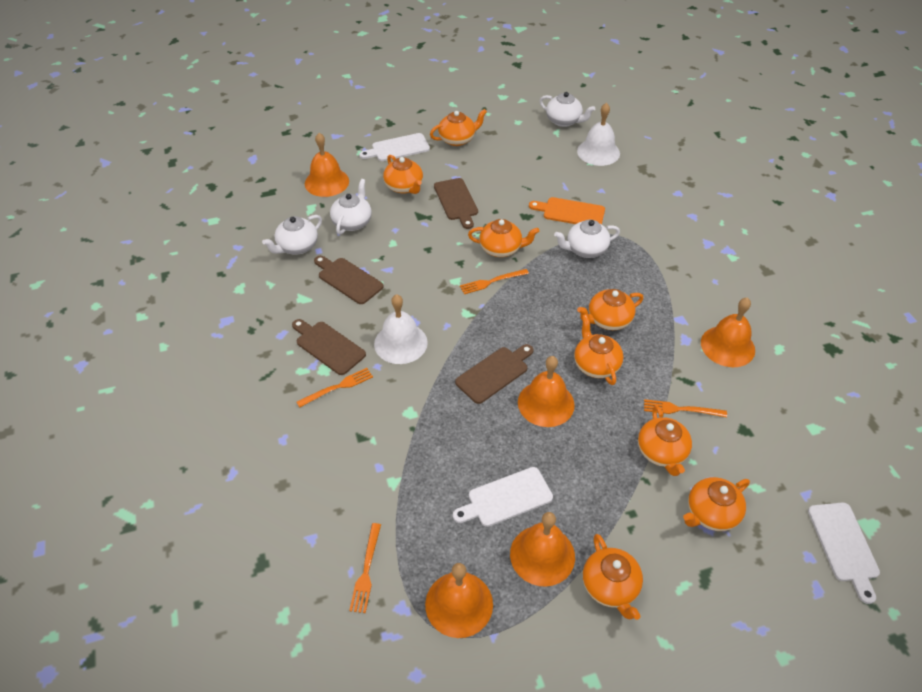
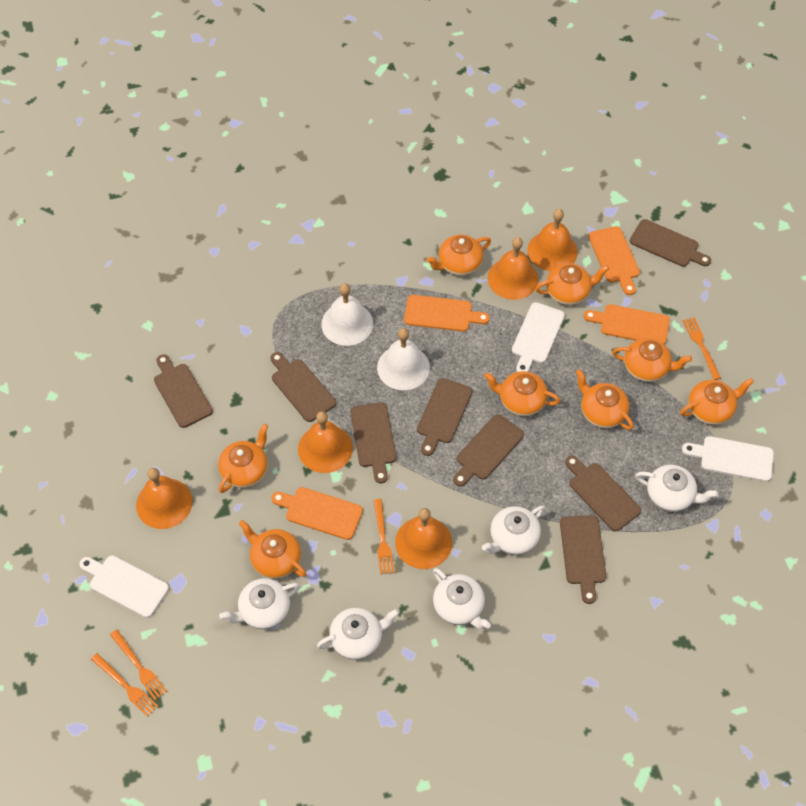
brown cutting board: [292,319,366,375] [314,256,384,304] [434,178,478,229] [455,344,534,404] = 4 -> [154,354,213,428] [271,352,336,422] [350,402,396,483] [417,378,472,456] [453,414,524,487] [560,515,606,604] [565,456,641,531] [630,219,711,267] = 8
orange cutting board: [529,197,605,224] = 1 -> [271,487,363,540] [404,295,490,332] [584,304,670,344] [588,226,640,295] = 4
white teapot: [262,215,322,255] [330,179,372,235] [539,92,595,127] [554,220,620,258] = 4 -> [219,578,300,629] [317,608,399,660] [433,568,491,629] [482,505,545,555] [635,465,718,512] = 5

